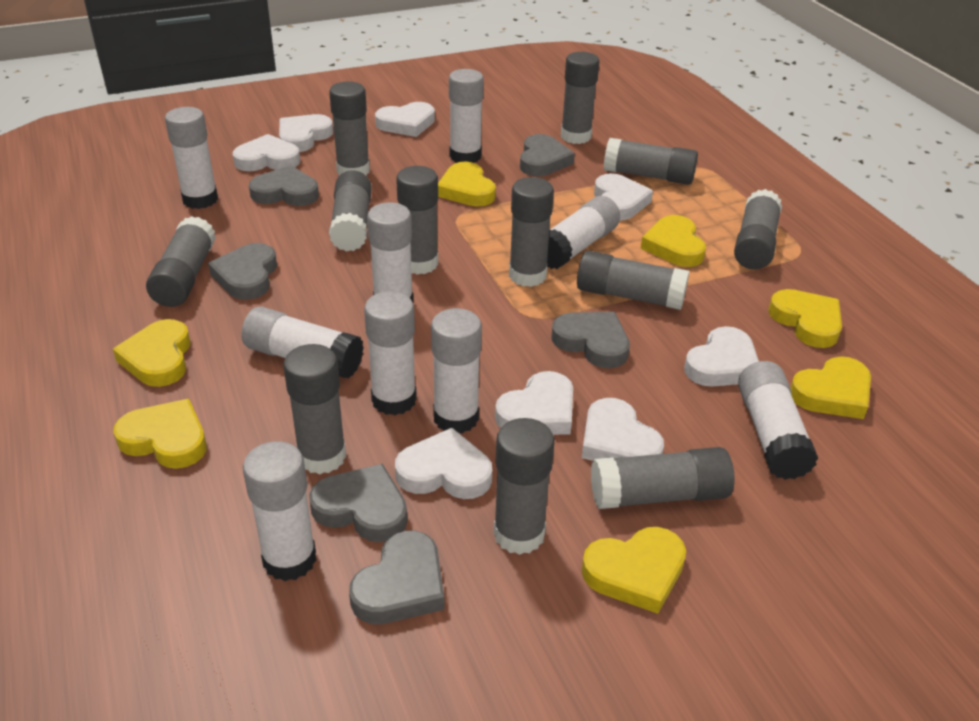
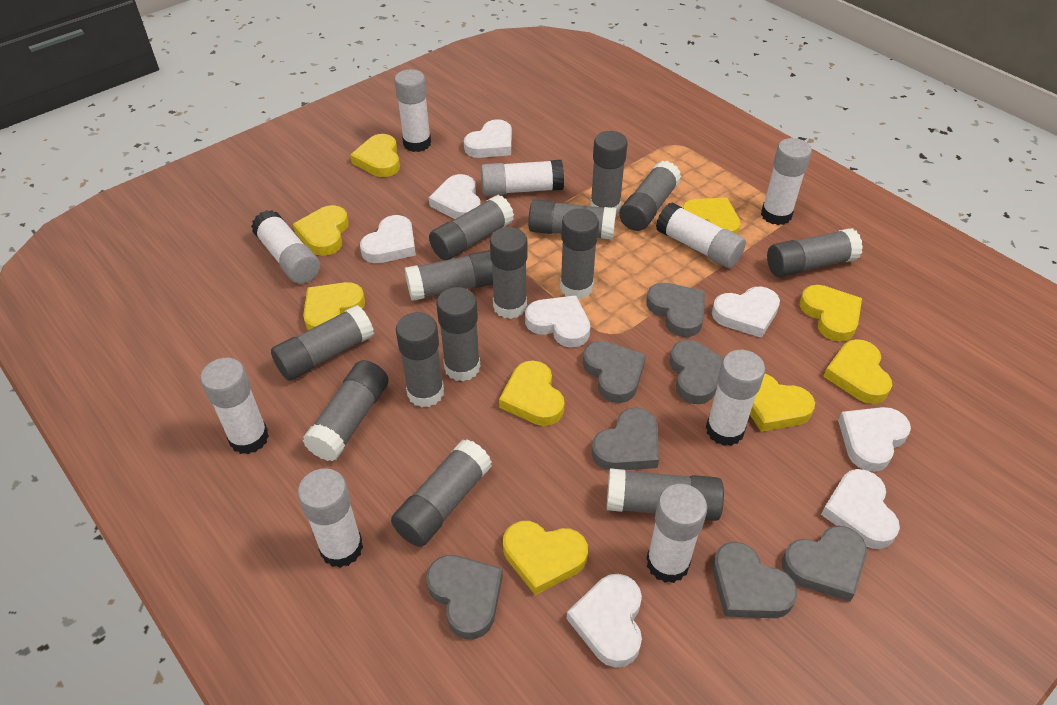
grey glue stick: [146,216,216,307] [284,344,346,474] [329,82,370,176] [329,170,372,252] [396,166,438,275] [494,418,555,555] [509,177,554,287] [561,52,599,144] [577,251,689,310] [591,447,734,509] [604,138,698,185] [734,189,782,269] = 12 -> [271,305,374,381] [303,360,389,461] [391,439,492,547] [396,312,444,407] [405,250,493,301] [429,195,514,260] [436,287,480,381] [490,227,527,319] [528,199,616,240] [560,209,599,299] [590,131,628,214] [607,468,724,521] [619,161,681,231] [767,228,863,277] = 14
grey heart: [208,243,277,300] [249,165,319,206] [309,464,408,542] [349,531,445,624] [520,134,575,176] [551,312,630,368] = 6 -> [426,555,503,639] [583,341,646,403] [591,407,659,470] [646,283,705,337] [670,340,723,404] [712,542,797,618] [782,526,867,602] = 7
yellow heart: [113,319,191,387] [113,399,207,469] [438,162,496,207] [582,527,686,614] [641,215,706,267] [768,289,842,348] [791,356,871,419] = 7 -> [293,205,348,256] [303,282,365,331] [350,134,400,177] [499,361,564,426] [503,521,588,595] [682,198,741,235] [750,374,815,432] [800,285,862,342] [823,339,892,404] = 9

